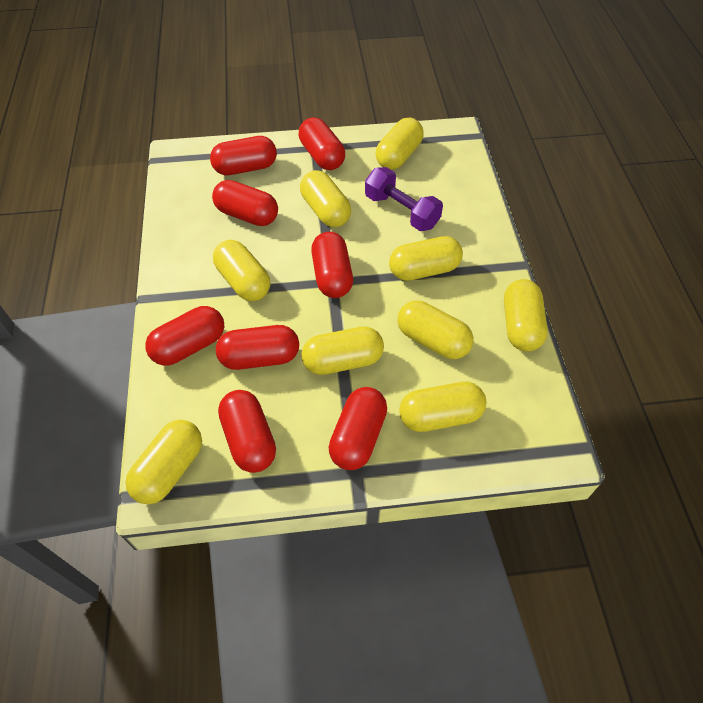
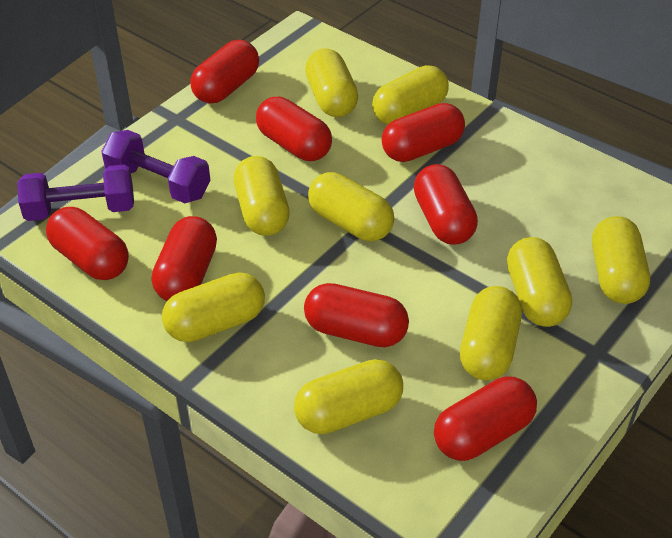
purple dumbbell: [365,167,443,231] = 1 -> [17,164,134,221] [101,130,211,203] = 2

